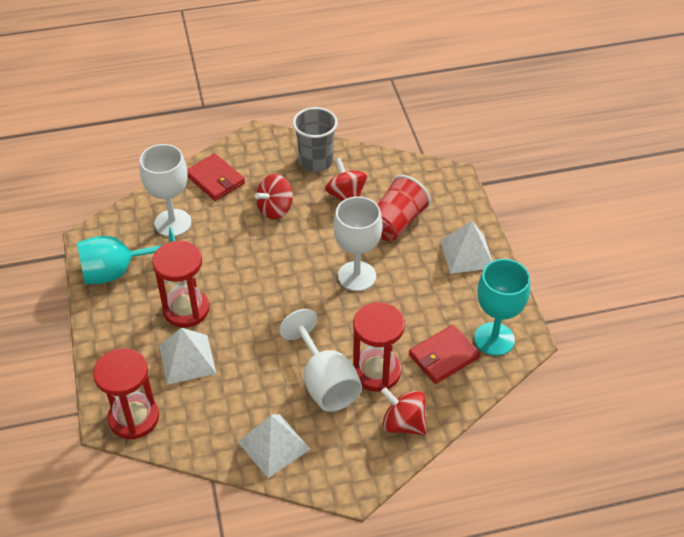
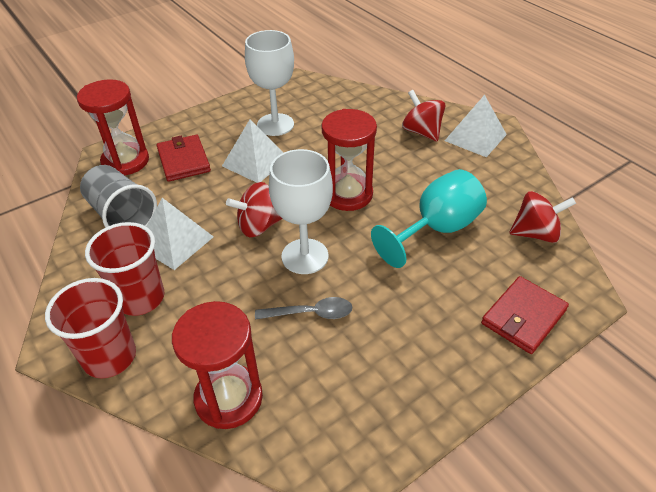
grey spoon: none = 0 -> [255,297,352,320] = 1
red cup: [377,175,431,241] = 1 -> [45,278,136,379] [85,222,165,316] = 2
turquoise goblet: [77,227,175,284] [474,259,530,356] = 2 -> [371,169,487,268] = 1
white goblet: [140,144,191,237] [279,309,362,412] [333,196,383,291] = 3 -> [245,30,294,136] [269,149,333,274] = 2

